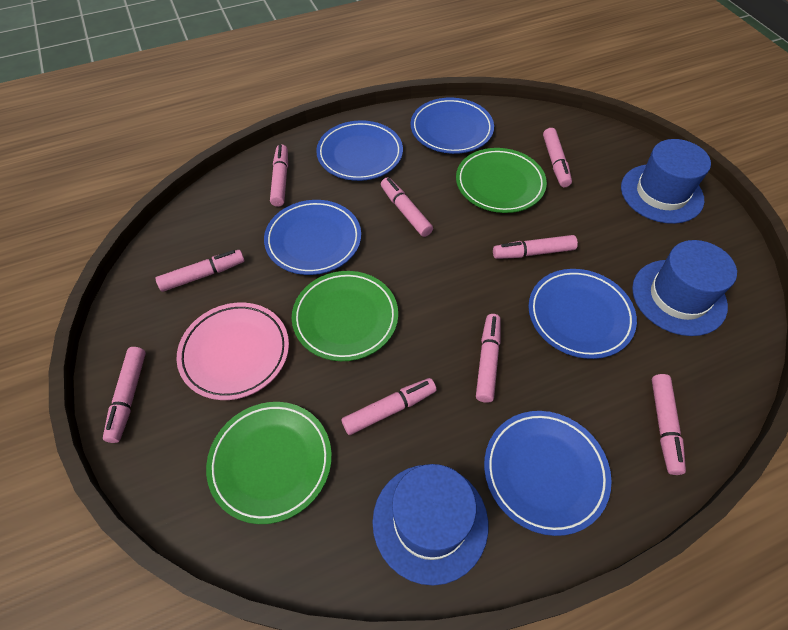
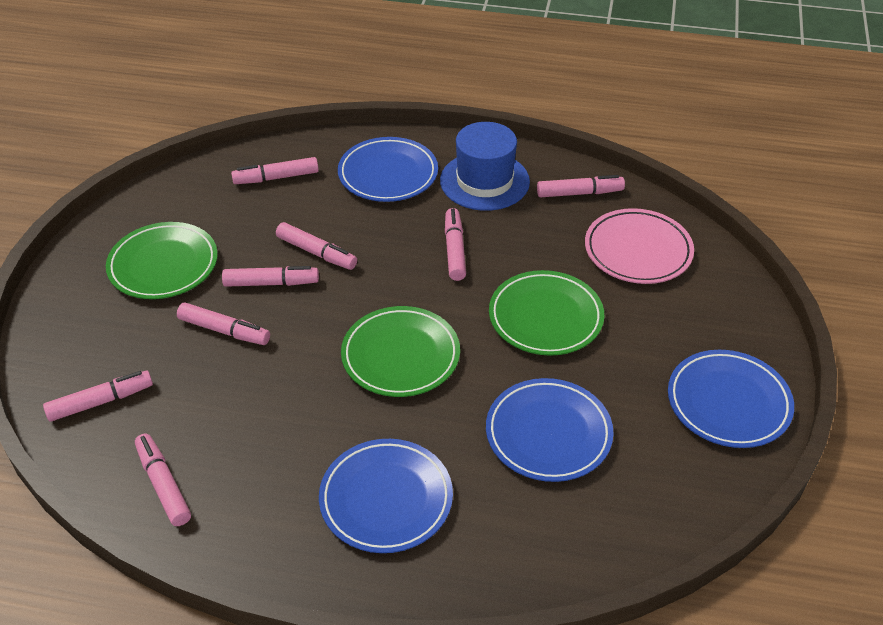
blue hat: [372,464,488,586] [621,139,711,224] [632,240,737,336] = 3 -> [440,122,530,211] = 1
blue plate: [264,200,361,275] [316,121,403,181] [411,98,494,154] [484,411,612,536] [528,269,637,359] = 5 -> [319,439,453,553] [338,137,438,202] [486,378,614,482] [668,350,794,448] = 4
pink marker: [103,347,146,443] [156,250,245,292] [270,144,288,207] [342,378,436,435] [381,177,433,237] [476,314,501,403] [493,235,578,259] [543,128,572,187] [652,374,686,475] = 9 -> [43,371,153,422] [135,434,191,526] [177,302,270,345] [222,266,319,287] [231,157,319,184] [276,222,357,270] [445,208,466,281] [537,175,625,197] = 8

